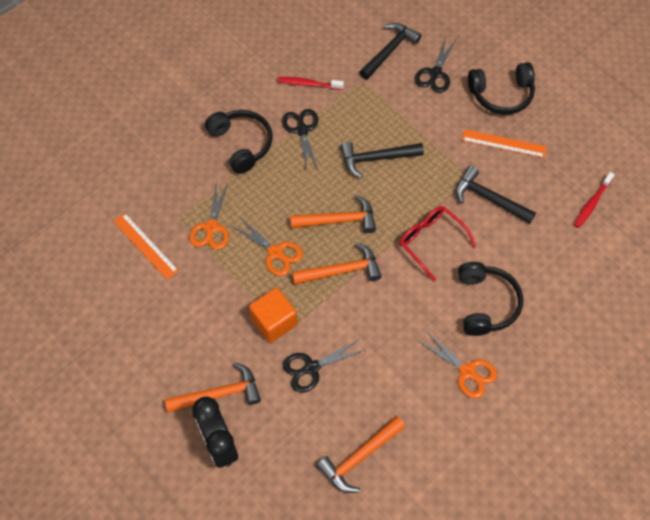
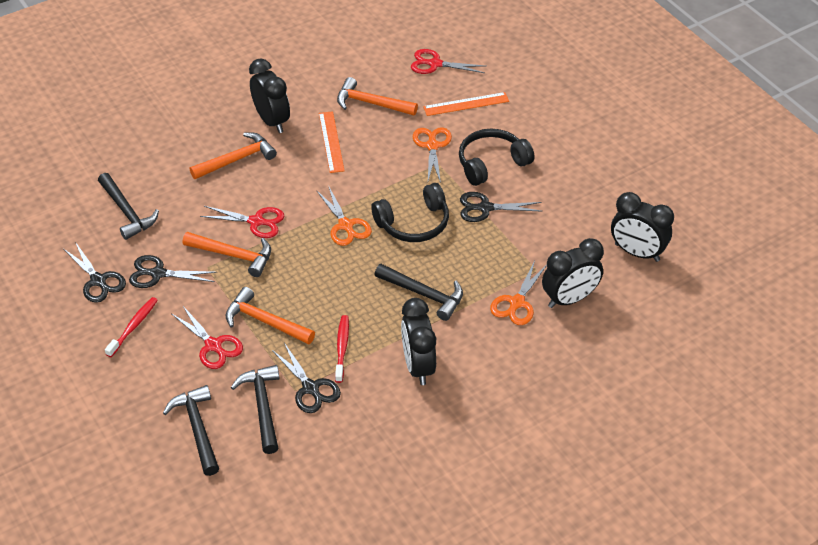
black clock: [192,397,238,468] = 1 -> [249,59,290,133] [401,298,436,385] [542,238,604,308] [611,192,674,262] = 4
black hammer: [340,142,424,178] [359,23,422,80] [456,166,536,224] = 3 -> [98,173,159,240] [163,385,219,476] [231,365,280,454] [374,264,463,321] = 4
black headphones: [205,110,273,174] [458,262,523,336] [468,62,535,114] = 3 -> [371,183,449,242] [459,129,535,186] = 2
black scissors: [282,109,318,170] [283,338,367,393] [414,37,456,93] = 3 -> [64,242,126,303] [129,255,217,288] [272,343,341,413] [460,192,543,222] = 4
orange cube: [249,288,297,343] = 1 -> none = 0
red glasses: [399,206,476,282] = 1 -> none = 0
red scissors: none = 0 -> [171,306,243,369] [200,206,284,238] [411,49,485,74] = 3

